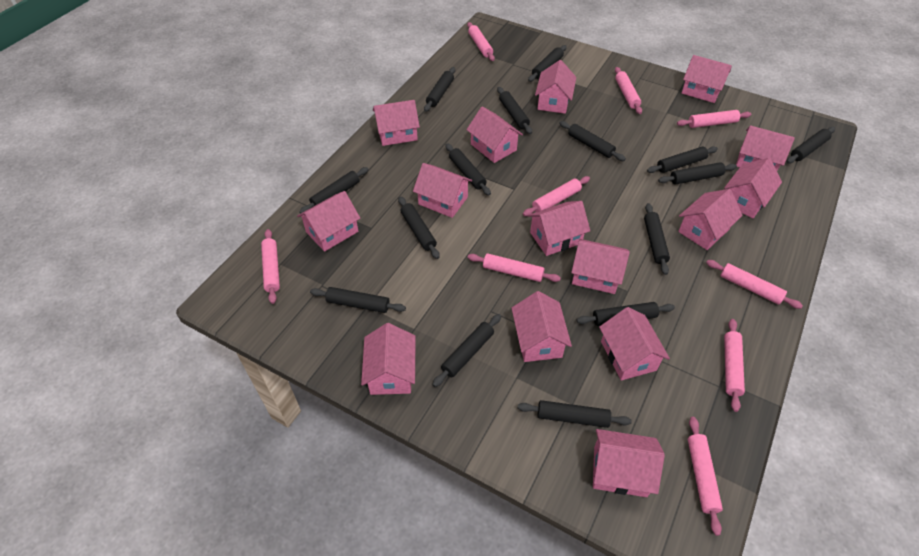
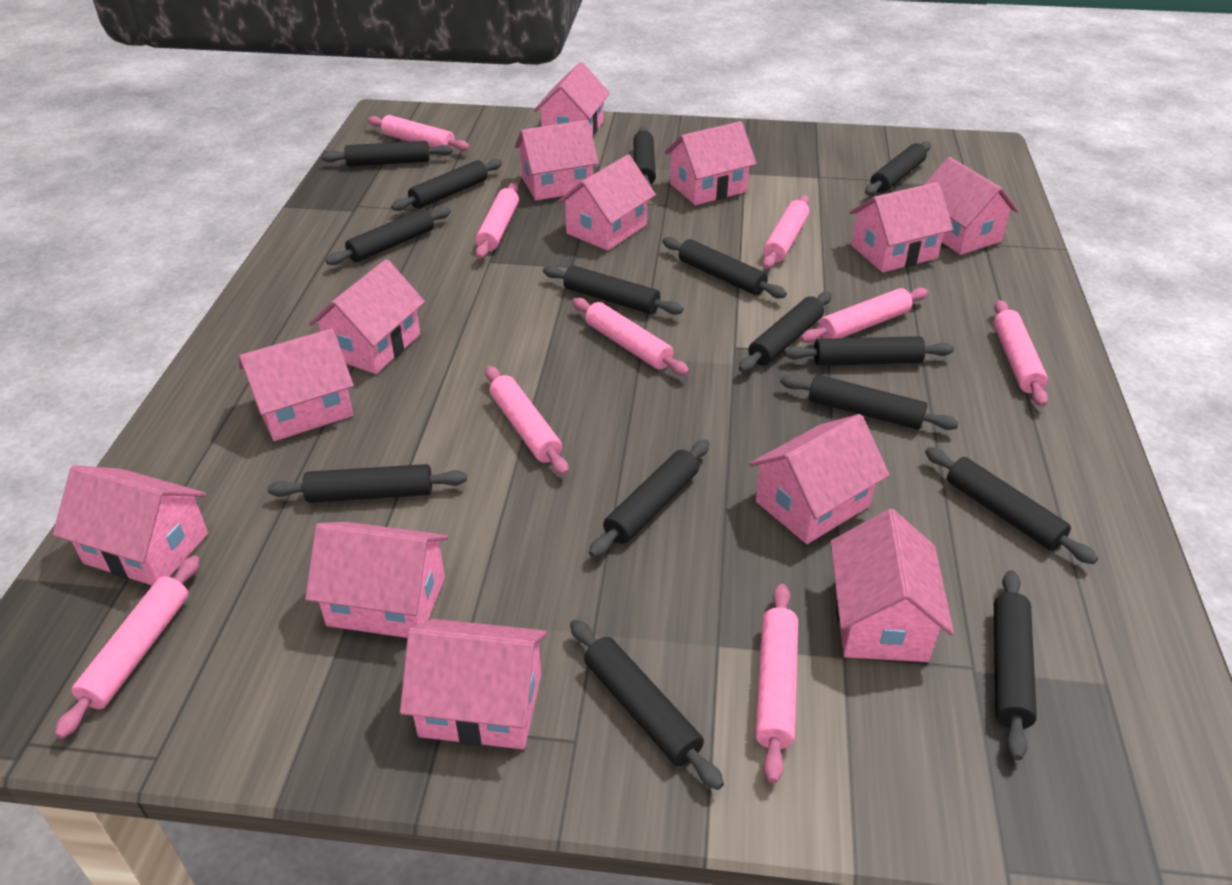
pink house: [297,191,360,252] [361,323,416,395] [373,100,420,146] [413,163,472,218] [466,106,523,163] [511,291,572,362] [528,201,590,256] [535,60,576,114] [571,239,630,294] [593,429,665,497] [599,307,670,381] [678,189,743,250] [682,55,732,103] [724,158,782,218] [736,125,795,171] = 15 -> [53,465,208,585] [239,329,354,441] [305,522,448,638] [308,259,425,374] [400,619,547,749] [515,120,599,201] [534,62,610,136] [557,155,656,251] [665,121,757,205] [749,414,889,544] [830,509,954,662] [849,182,953,273] [924,157,1019,255] = 13

